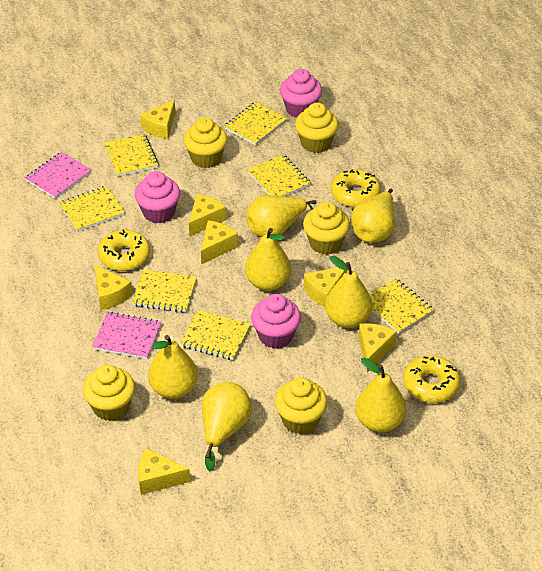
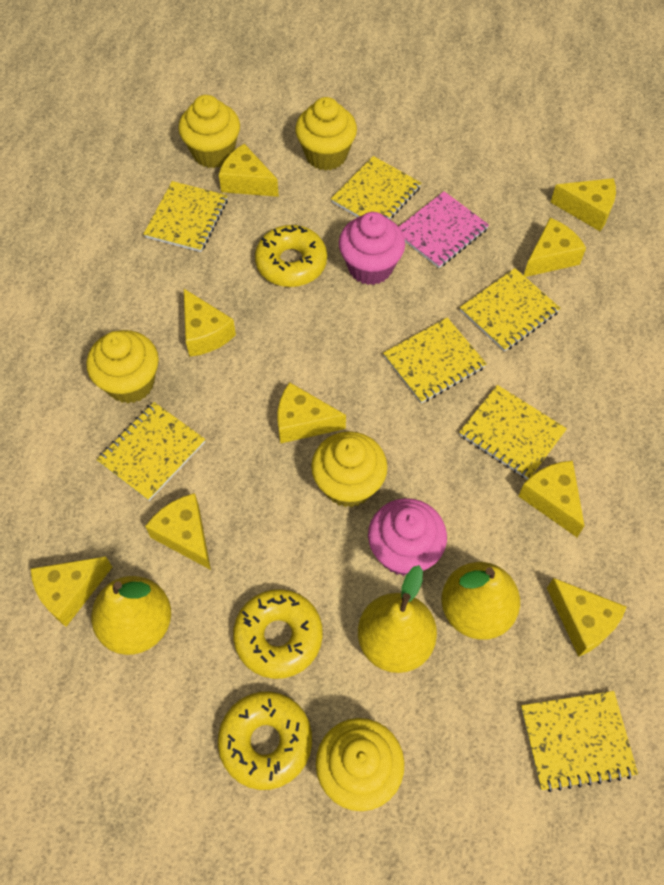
pink cupcake: [134,171,180,223] [251,294,301,349] [280,69,322,117] = 3 -> [339,212,405,285] [368,498,447,576] = 2
pink notebook: [25,152,92,199] [92,312,162,359] = 2 -> [399,191,489,268] = 1
yellow cheese: [94,265,133,310] [138,448,190,495] [140,100,175,139] [189,194,226,237] [201,221,238,265] [304,268,348,307] [359,323,397,372] = 7 -> [31,556,112,627] [145,493,211,570] [184,289,236,357] [219,144,279,197] [277,382,346,444] [519,461,585,537] [524,218,586,277] [547,578,627,657] [551,178,616,231] = 9
yellow pear: [148,335,198,399] [202,382,252,471] [245,228,291,291] [246,195,316,237] [325,256,373,328] [351,189,395,243] [355,358,406,432] = 7 -> [91,576,171,655] [358,565,437,673] [441,562,520,640] = 3

